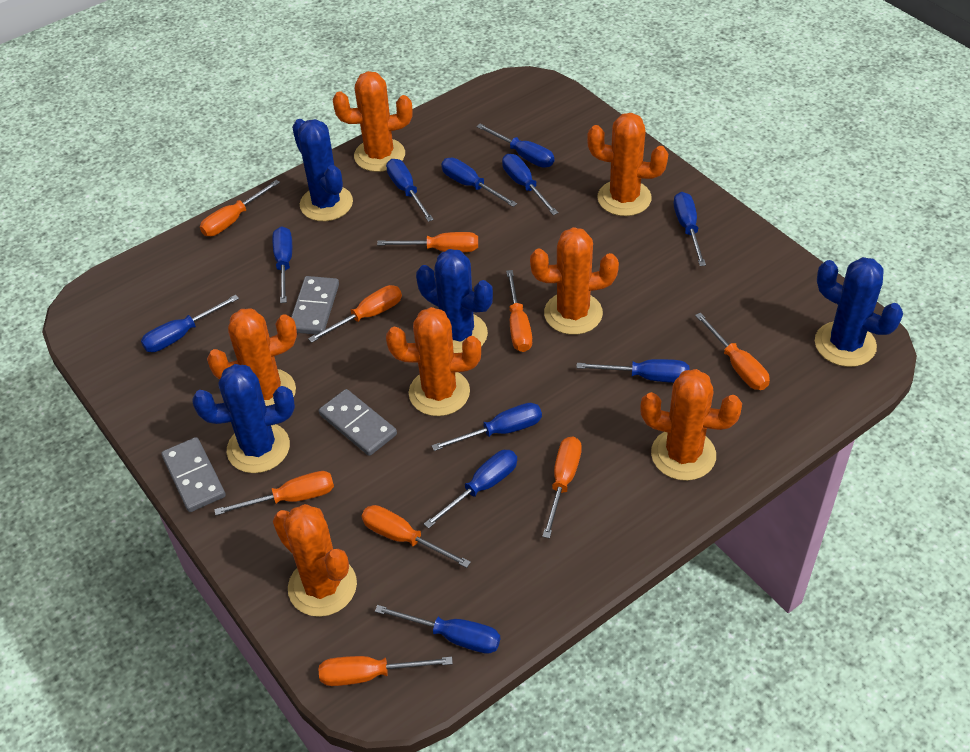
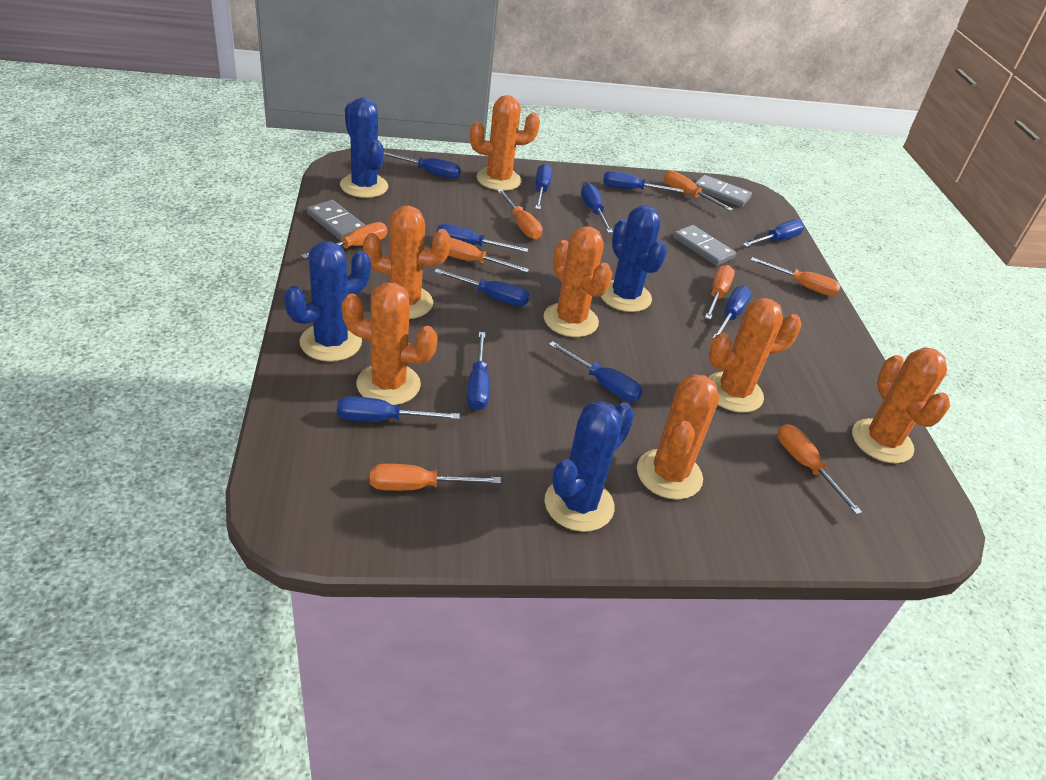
orange screwdriver: [200,180,280,236] [214,471,334,515] [308,285,402,343] [319,656,453,686] [362,505,471,568] [377,232,478,252] [506,270,532,352] [542,437,582,539] [695,313,770,390] = 9 -> [301,222,387,259] [370,464,501,491] [448,238,529,273] [497,189,542,240] [664,171,733,211] [705,265,735,320] [751,257,841,296] [778,424,862,515] = 8

